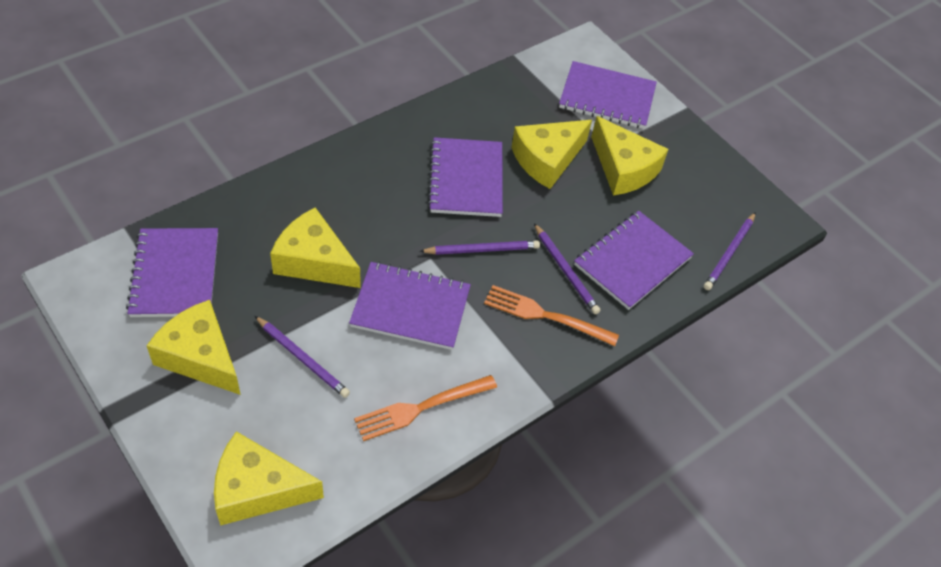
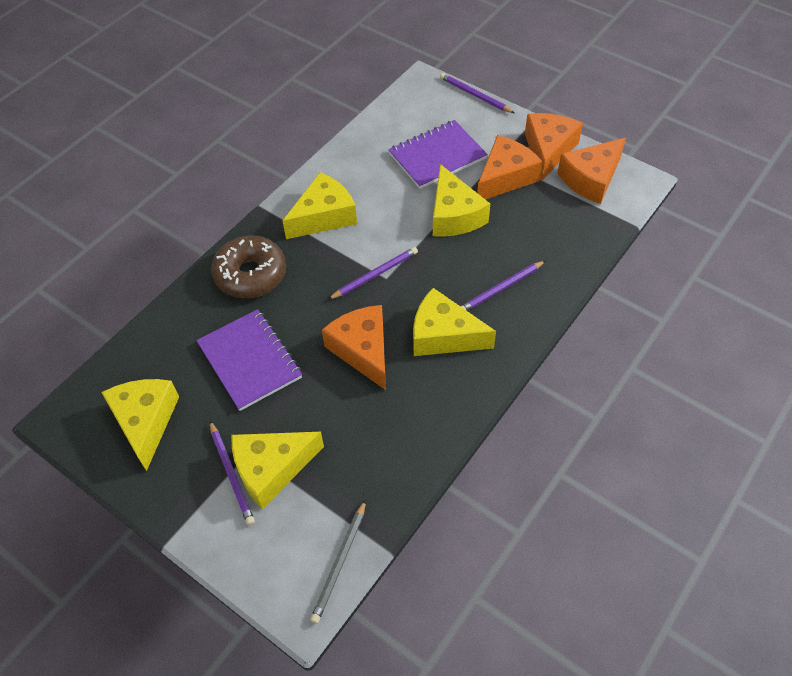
brown donut: none = 0 -> [211,236,286,298] = 1
grey pencil: none = 0 -> [310,500,366,624] = 1
orange cheese: none = 0 -> [322,305,386,390] [477,135,543,200] [525,113,583,181] [557,138,626,204] = 4
orange fork: [354,375,497,441] [484,285,619,346] = 2 -> none = 0
purple notebook: [126,228,218,317] [349,262,471,350] [428,137,503,217] [559,61,657,129] [574,211,694,310] = 5 -> [196,309,302,411] [388,120,488,189] = 2

